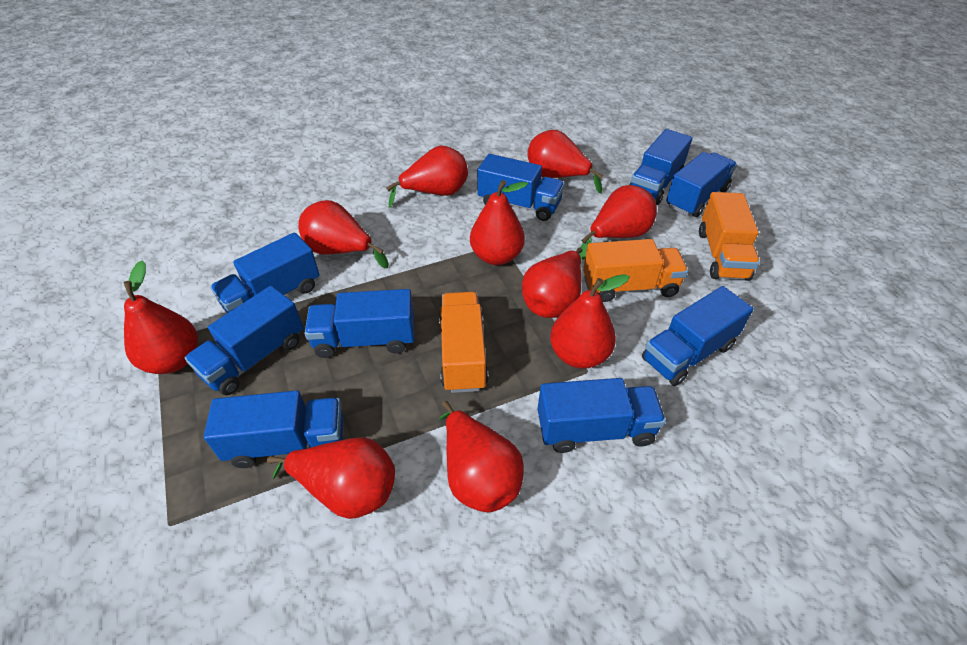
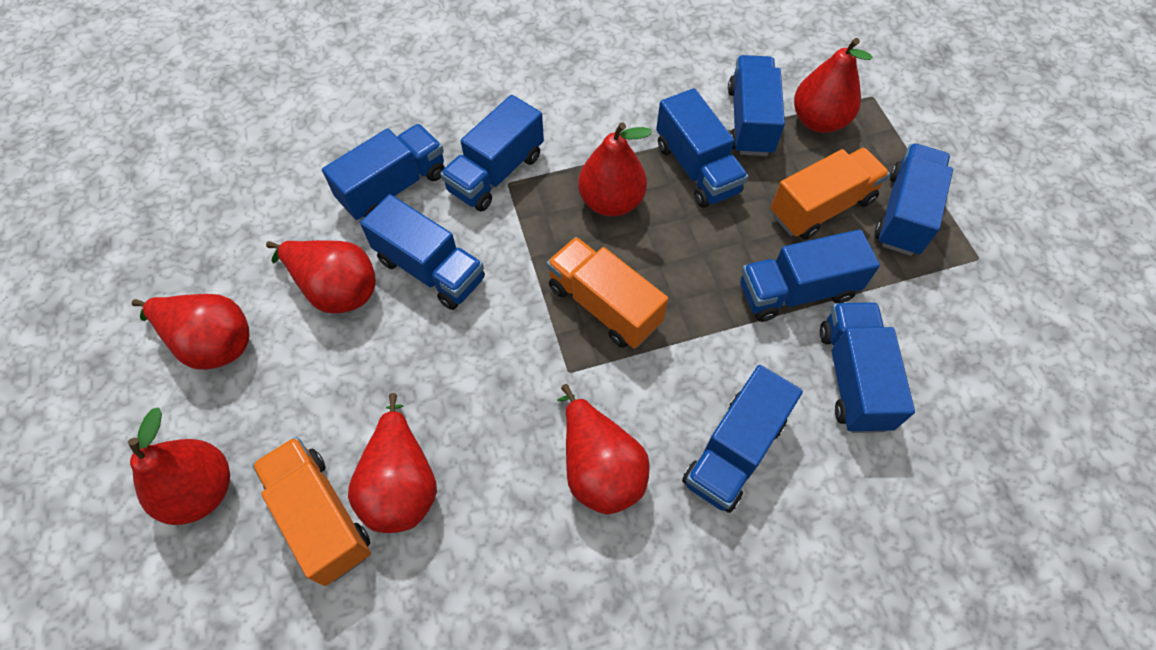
red pear: [123,261,198,374] [267,437,395,519] [298,200,389,268] [386,145,468,208] [439,401,524,512] [470,180,528,265] [522,248,583,318] [527,130,603,193] [550,274,630,369] [579,185,657,260] = 10 -> [128,408,230,525] [131,294,249,370] [266,240,376,314] [348,393,437,533] [557,384,650,515] [578,122,652,217] [794,38,873,133] = 7

